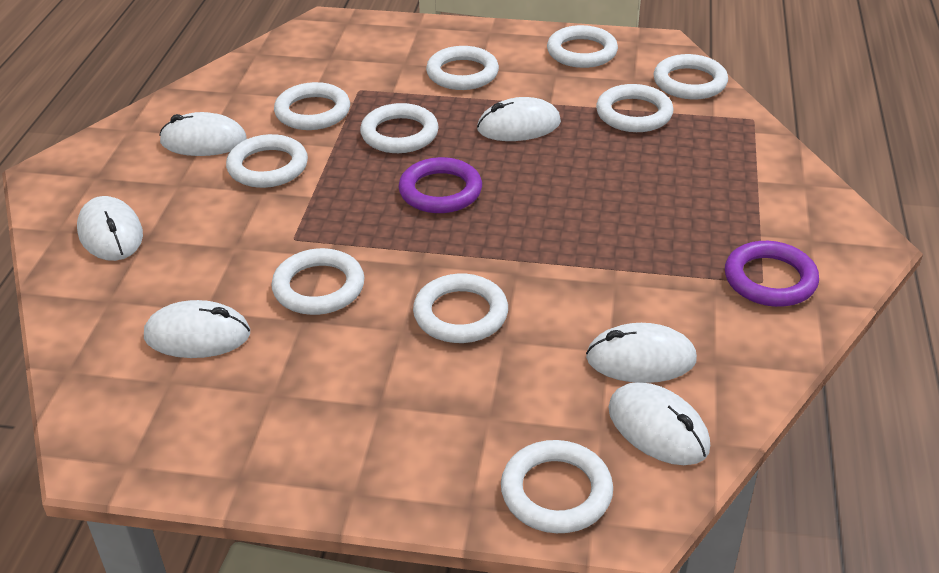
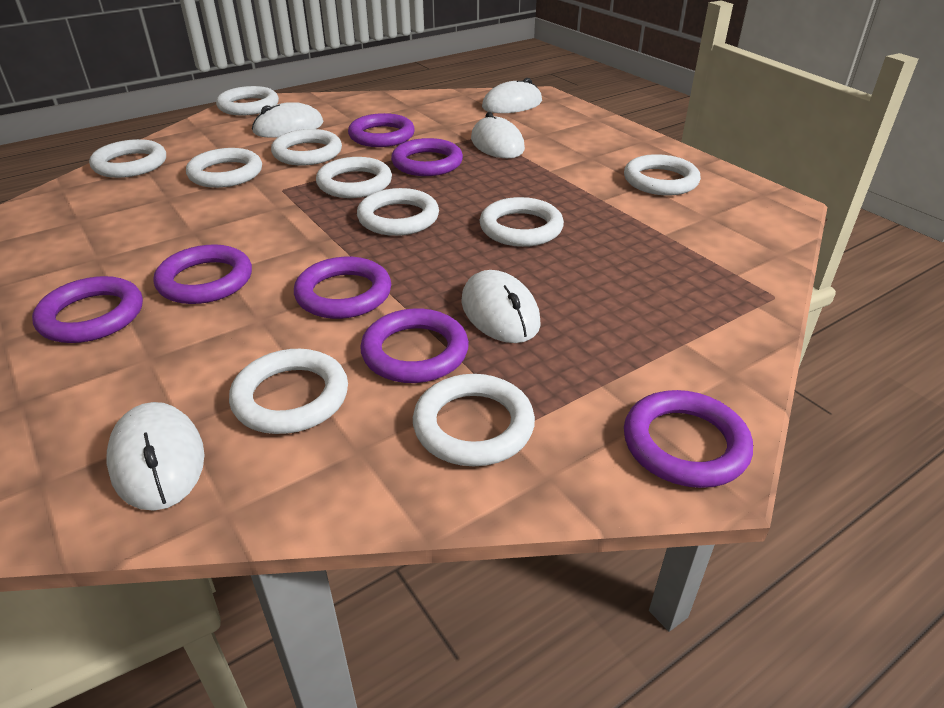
purple ring: [399,157,482,213] [725,241,819,307] = 2 -> [32,276,143,343] [154,244,252,304] [294,257,391,319] [348,113,415,147] [360,308,469,383] [391,138,463,176] [624,390,753,488] = 7
white mouse: [77,196,143,261] [144,300,250,358] [159,112,247,156] [477,97,561,141] [586,323,697,383] [608,382,710,465] = 6 -> [106,402,204,511] [252,102,324,138] [461,270,541,343] [471,112,525,158] [482,78,542,113] = 5

